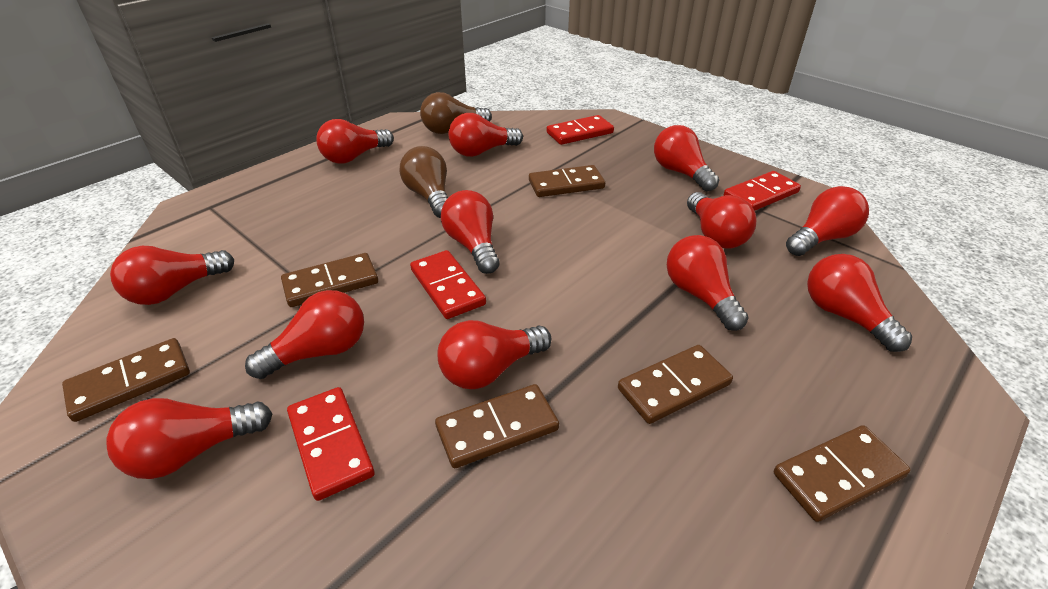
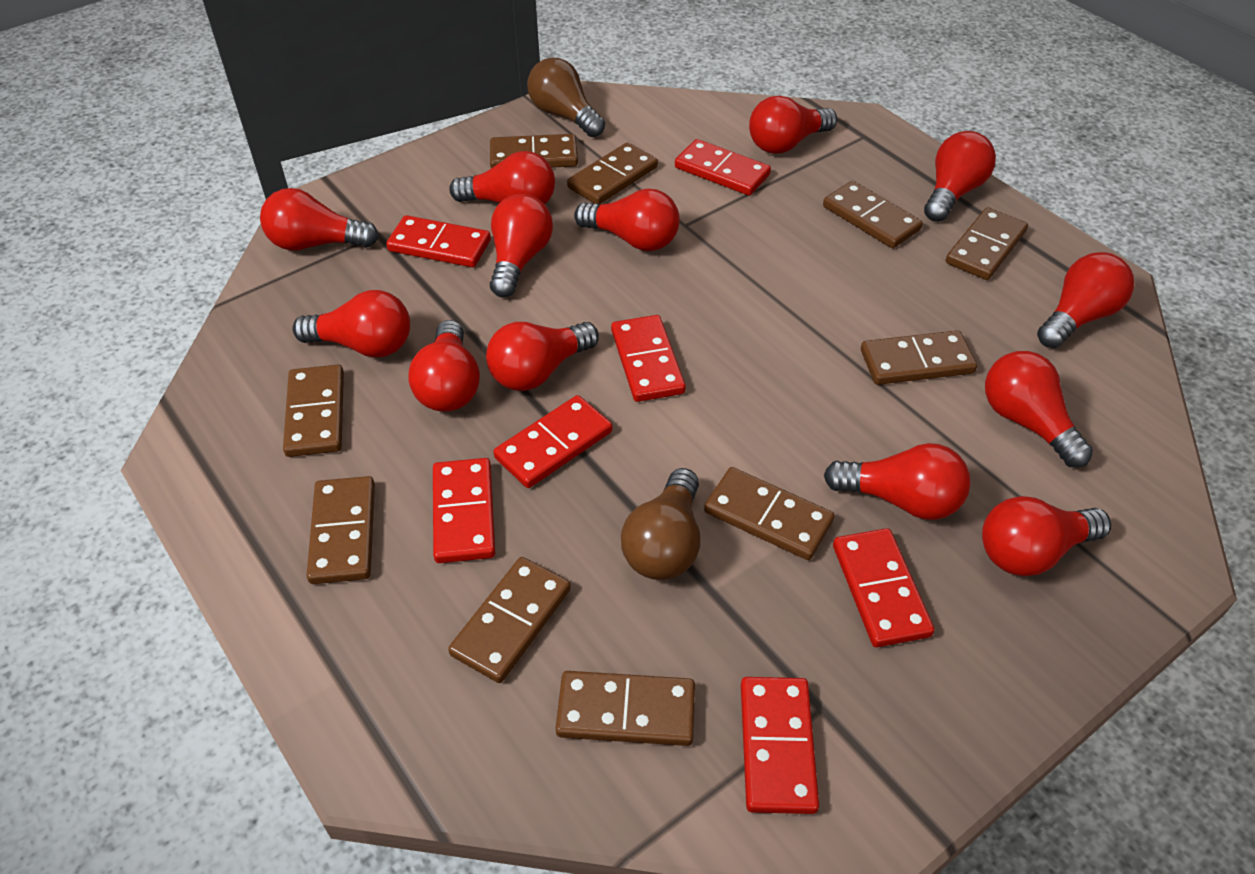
brown domino: [62,338,190,422] [281,253,378,307] [435,384,559,468] [529,165,605,197] [618,345,733,424] [774,425,910,522] = 6 -> [283,365,344,457] [307,476,375,584] [448,557,571,683] [490,134,578,168] [556,671,695,746] [567,142,658,205] [704,467,834,560] [823,181,923,248] [861,330,977,385] [946,207,1028,280] = 10
red domino: [287,387,375,501] [410,250,486,319] [547,115,614,145] [724,171,801,211] = 4 -> [386,215,491,267] [433,458,495,563] [493,395,612,488] [611,315,686,402] [675,139,771,196] [741,677,819,814] [833,528,934,647] = 7
red light bulb: [106,398,272,479] [110,246,234,305] [245,290,364,379] [316,119,394,164] [437,320,552,389] [441,190,500,274] [448,113,523,157] [654,125,719,191] [667,235,748,331] [687,192,756,249] [786,186,869,256] [807,254,912,352] = 12 -> [260,188,379,251] [292,290,410,358] [408,320,480,412] [449,151,555,204] [486,322,599,391] [490,194,553,297] [574,189,680,251] [749,96,837,154] [824,443,971,520] [924,131,996,222] [982,496,1111,576] [985,351,1093,468] [1037,252,1134,348] = 13

